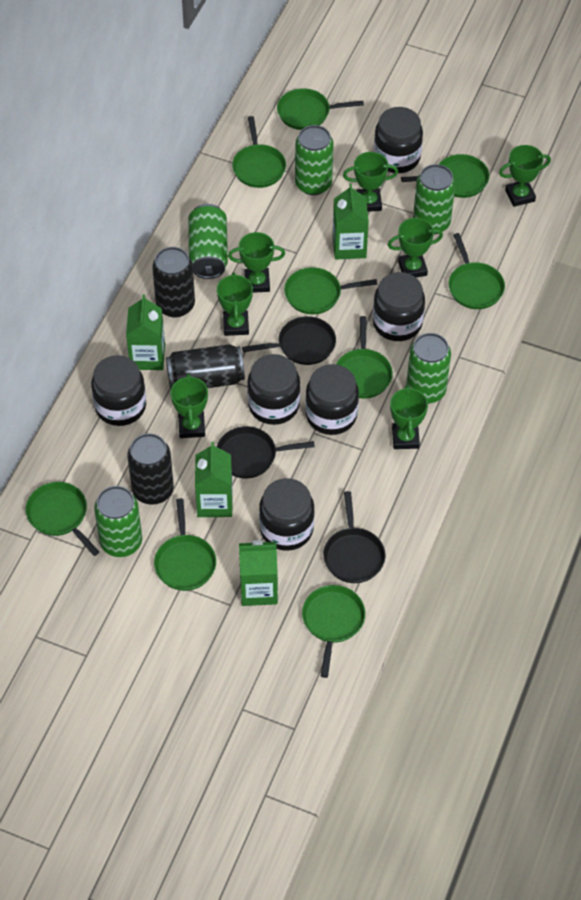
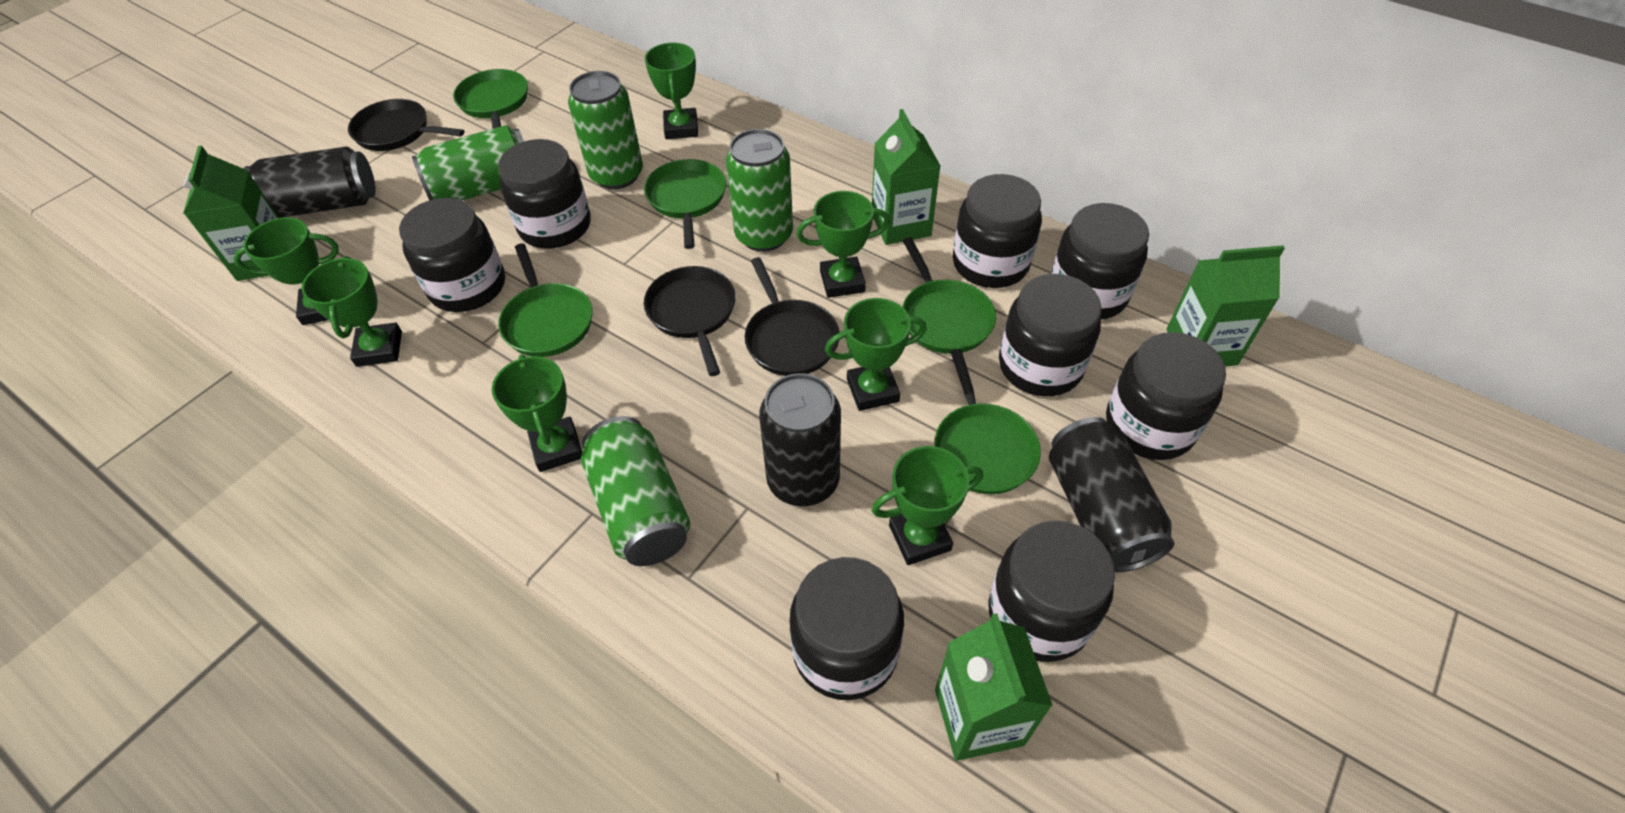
black jar: [91,355,146,426] [247,354,300,425] [259,478,315,551] [305,364,359,435] [373,272,425,341] [374,107,423,173] = 6 -> [399,198,505,312] [498,139,591,249] [790,557,904,700] [953,174,1042,288] [988,520,1115,662] [999,274,1102,396] [1051,203,1149,319] [1106,332,1226,460] = 8
green can: [94,486,142,557] [188,204,228,279] [295,125,334,195] [406,333,451,404] [413,164,455,235] = 5 -> [412,125,524,201] [568,71,643,189] [581,416,690,566] [726,129,793,252] = 4
green pan: [26,482,99,556] [154,498,216,591] [232,116,286,188] [277,88,364,130] [284,267,377,314] [302,585,365,678] [336,316,393,399] [401,154,489,198] [449,233,505,309] = 9 -> [453,69,528,129] [498,243,593,357] [644,159,726,249] [902,237,996,354] [934,349,1041,494] = 5

